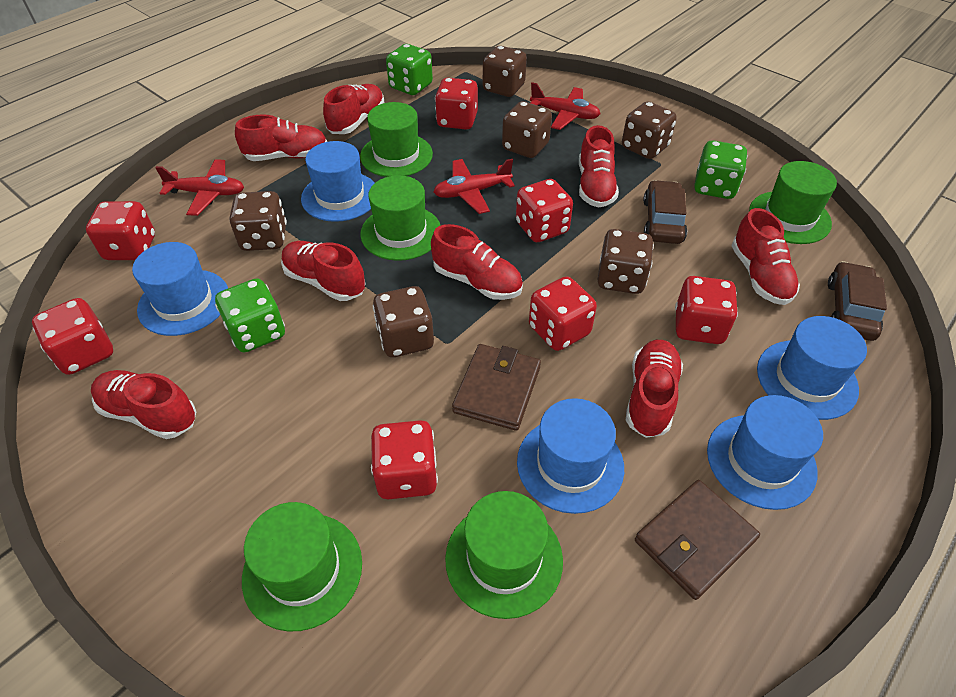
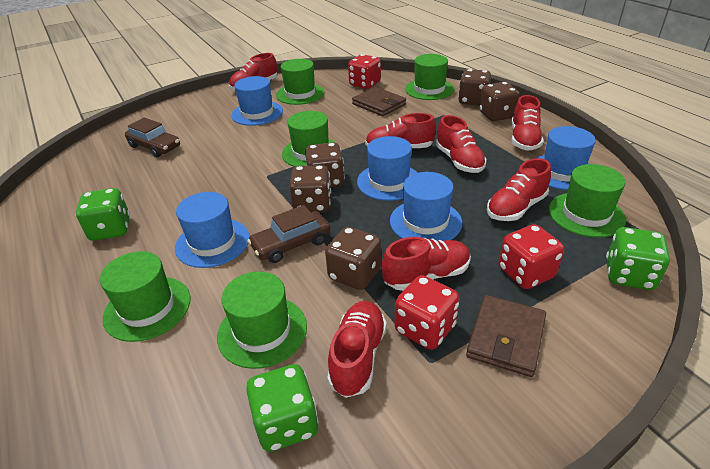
brown dice: [230,191,287,251] [373,286,434,357] [483,46,527,97] [502,101,552,158] [597,229,654,294] [622,101,677,159] = 6 -> [289,165,331,212] [305,143,345,187] [325,227,381,290] [458,69,491,106] [479,82,520,121] = 5
green hat: [242,502,362,632] [360,102,433,177] [360,175,441,261] [445,491,563,619] [749,161,837,244] = 5 -> [100,251,190,342] [217,272,307,369] [276,59,325,105] [282,111,336,167] [405,54,454,100] [549,164,626,238] = 6
red dice: [32,298,113,375] [86,201,155,260] [371,420,438,500] [435,78,478,129] [516,179,573,242] [529,276,597,351] [675,276,738,344] = 7 -> [348,54,381,89] [395,275,460,350] [499,224,564,289] = 3
red plane: [155,159,244,216] [433,159,515,214] [530,82,601,130] = 3 -> none = 0
red shoe: [91,370,196,439] [235,114,327,161] [281,241,365,301] [323,84,384,134] [431,224,523,300] [579,125,619,208] [626,340,683,438] [731,208,800,305] = 8 -> [229,53,277,90] [327,301,387,398] [365,113,436,148] [381,237,471,291] [436,115,486,173] [487,158,551,221] [511,95,543,151] = 7

